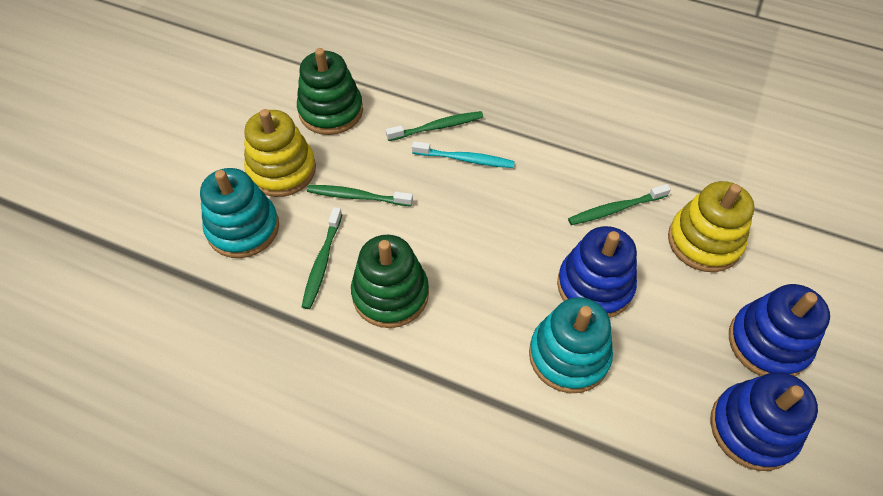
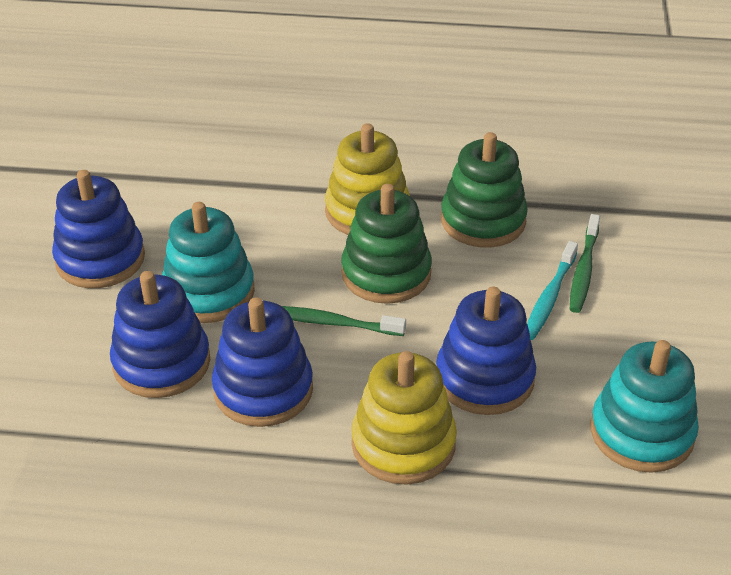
blue stacking toy: [557,226,637,318] [710,372,818,471] [729,284,830,376] = 3 -> [52,170,145,288] [110,271,210,398] [212,297,313,427] [436,287,536,415] = 4
green toothbrush: [302,207,342,309] [307,185,413,206] [386,111,483,141] [568,184,671,225] = 4 -> [282,306,406,336] [570,214,600,313] = 2

